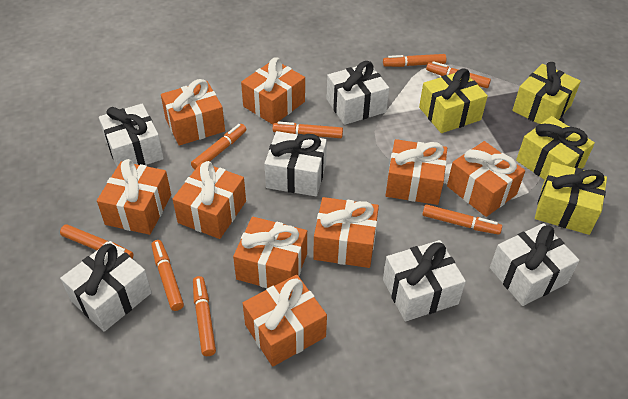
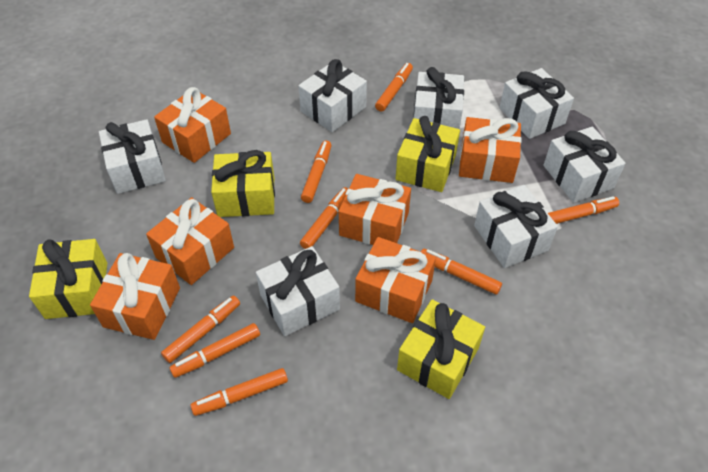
orange gift: [97,159,171,235] [161,79,225,146] [173,161,246,239] [233,217,307,288] [241,57,305,125] [243,275,327,367] [313,197,379,268] [386,139,447,205] [447,141,525,217] = 9 -> [90,253,180,340] [146,197,234,285] [154,87,231,163] [339,174,411,245] [355,237,436,323] [459,117,521,183] = 6
white gift: [60,241,152,332] [99,104,164,167] [264,131,327,196] [326,61,389,125] [383,240,466,322] [490,223,579,306] = 6 -> [99,119,166,194] [256,246,340,336] [298,59,367,132] [414,67,464,129] [474,185,558,268] [499,68,574,139] [543,127,626,203] = 7

